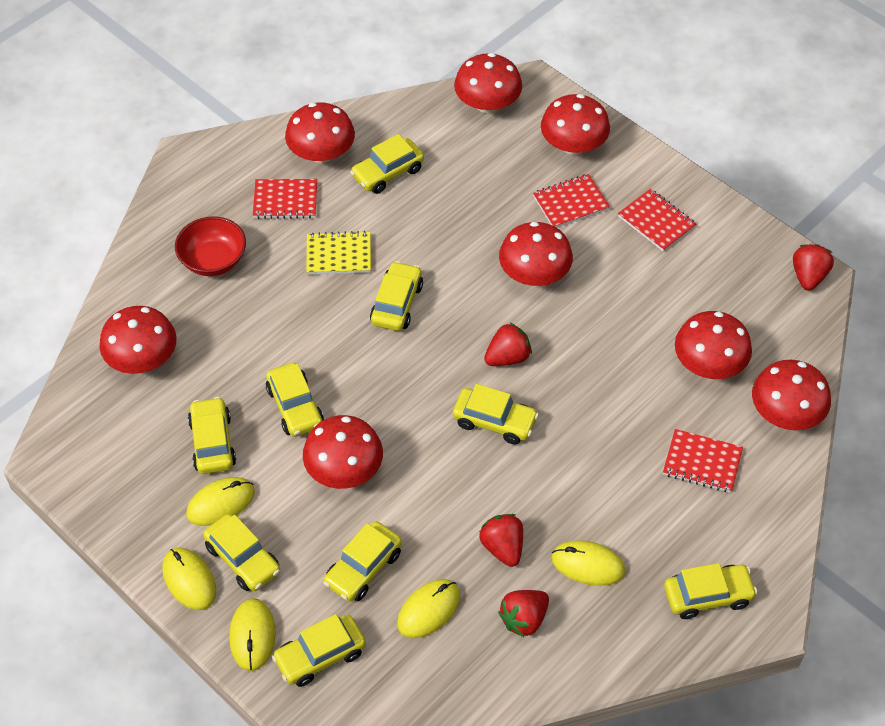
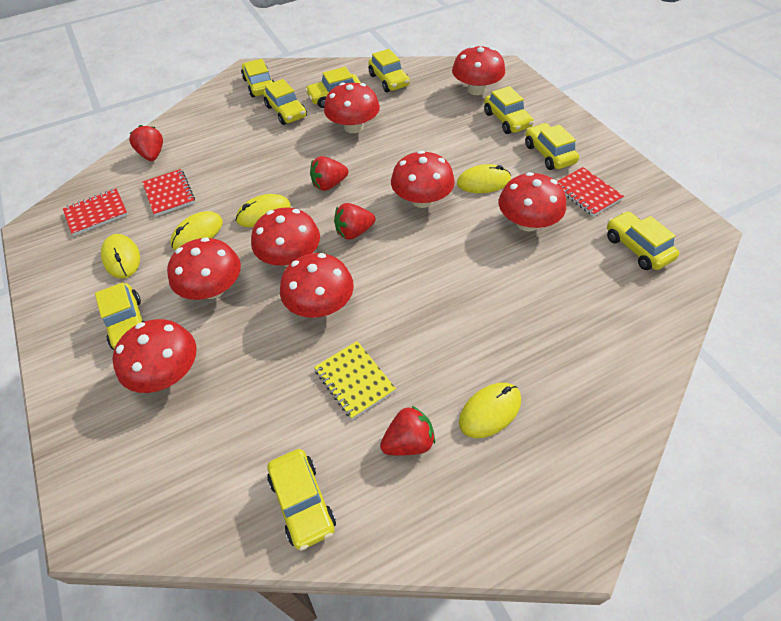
red bowl: [175,216,246,276] = 1 -> none = 0
red notebook: [253,179,317,219] [533,174,610,228] [618,189,696,252] [663,429,743,493] = 4 -> [63,189,128,236] [142,169,195,216] [557,167,624,216] = 3

